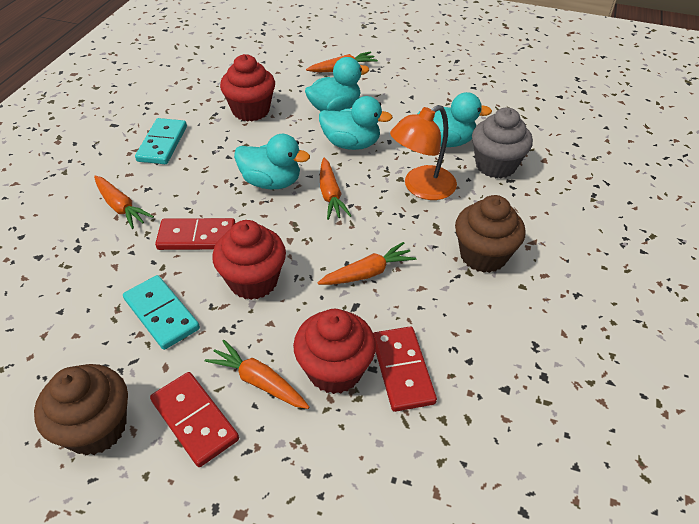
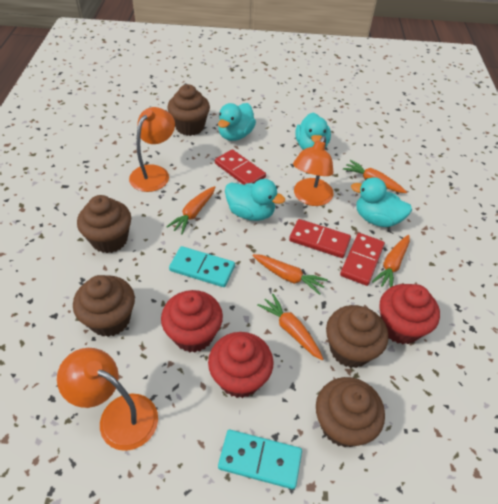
brown cupcake: [34,364,128,456] [455,195,526,273] = 2 -> [73,275,135,337] [77,195,131,253] [167,84,210,136] [316,377,385,447] [326,305,388,368] = 5
grey cupcake: [472,107,533,179] = 1 -> none = 0
orange lamp: [390,105,457,200] = 1 -> [57,348,158,451] [129,107,175,192] [293,136,334,206] = 3

